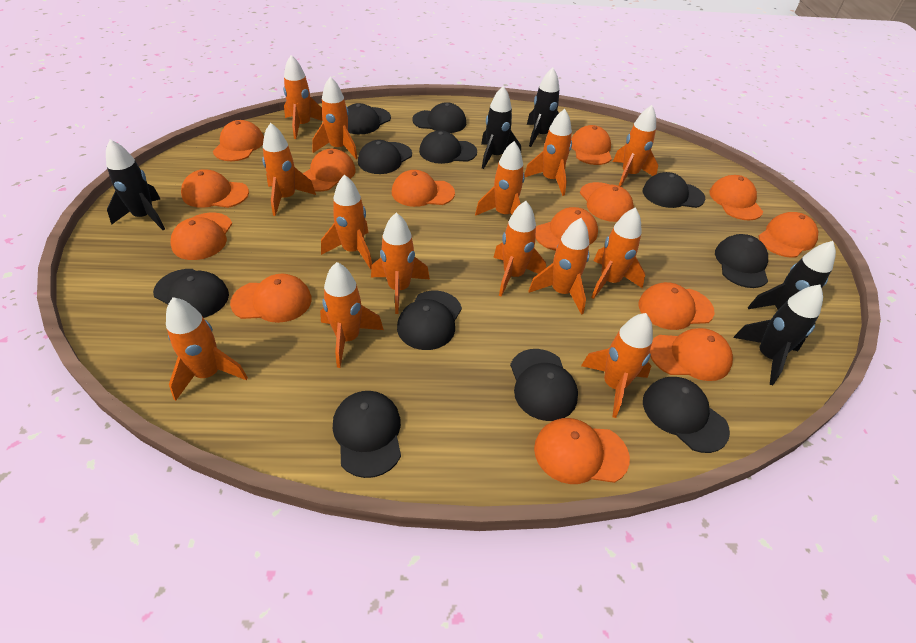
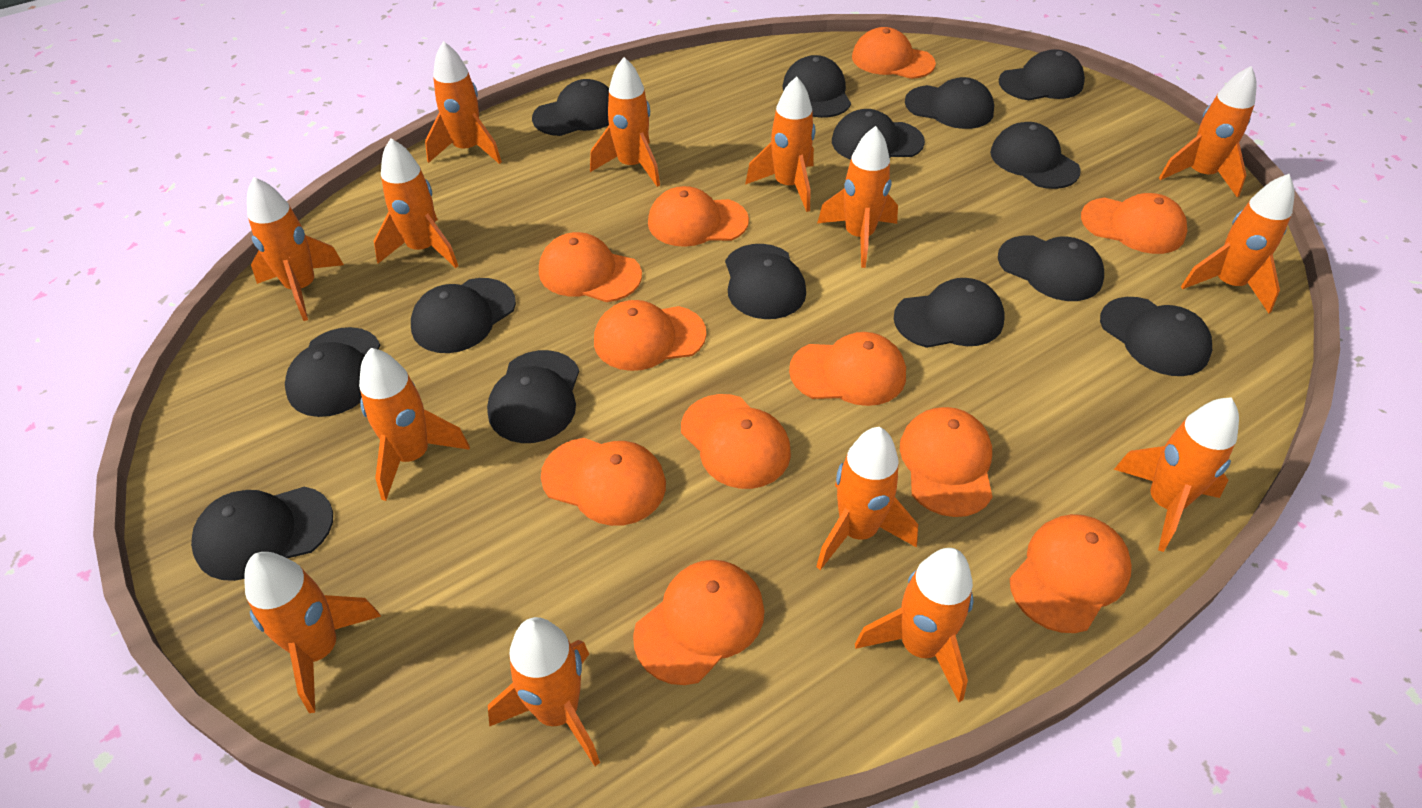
black cap: [153,269,229,318] [333,391,401,478] [347,103,391,134] [358,140,412,174] [397,291,462,350] [412,102,466,133] [419,130,477,164] [510,349,578,421] [643,172,705,208] [643,377,730,453] [715,234,768,288] = 11 -> [191,487,333,581] [285,327,380,417] [411,278,516,353] [487,350,579,443] [532,79,609,136] [725,244,806,319] [782,55,851,118] [832,109,925,160] [894,278,1004,348] [905,77,994,129] [990,122,1081,189] [998,235,1104,301] [999,49,1085,100] [1100,297,1212,376] = 14
black rocket: [106,139,165,230] [481,86,521,169] [527,67,560,147] [733,285,823,385] [748,241,836,338] = 5 -> none = 0
orange cap: [170,213,232,260] [181,169,249,208] [213,120,264,161] [230,274,312,323] [303,149,356,191] [392,170,455,207] [534,418,630,484] [535,207,598,251] [571,125,612,165] [580,182,634,222] [638,282,714,330] [649,328,733,381] [710,175,763,220] [758,212,818,258] = 14 -> [539,232,642,302] [541,438,666,526] [594,300,706,371] [633,560,764,685] [648,186,749,247] [681,394,791,489] [789,332,906,406] [852,27,936,79] [900,407,993,517] [1009,514,1132,633] [1081,193,1187,254] = 11

